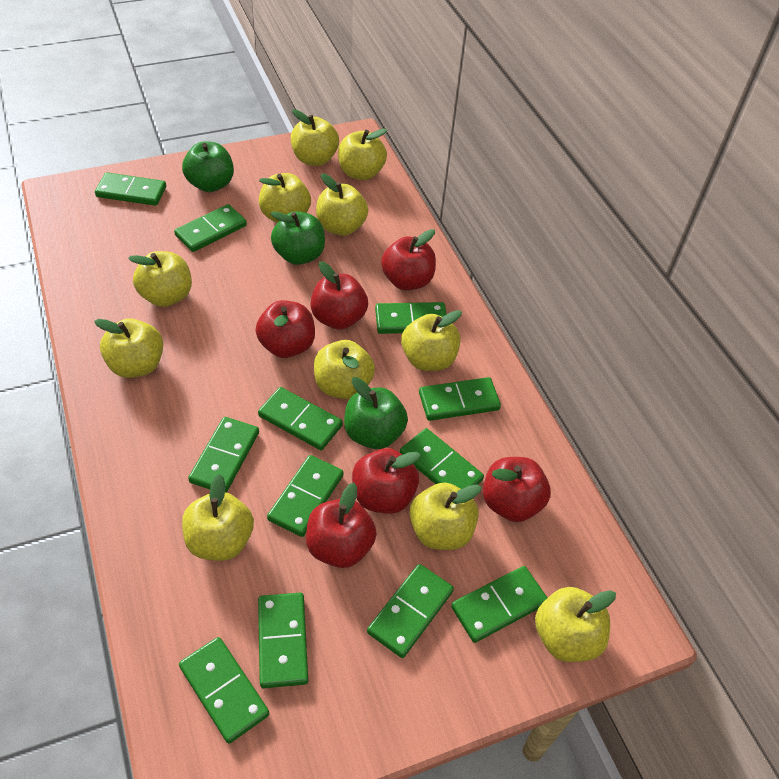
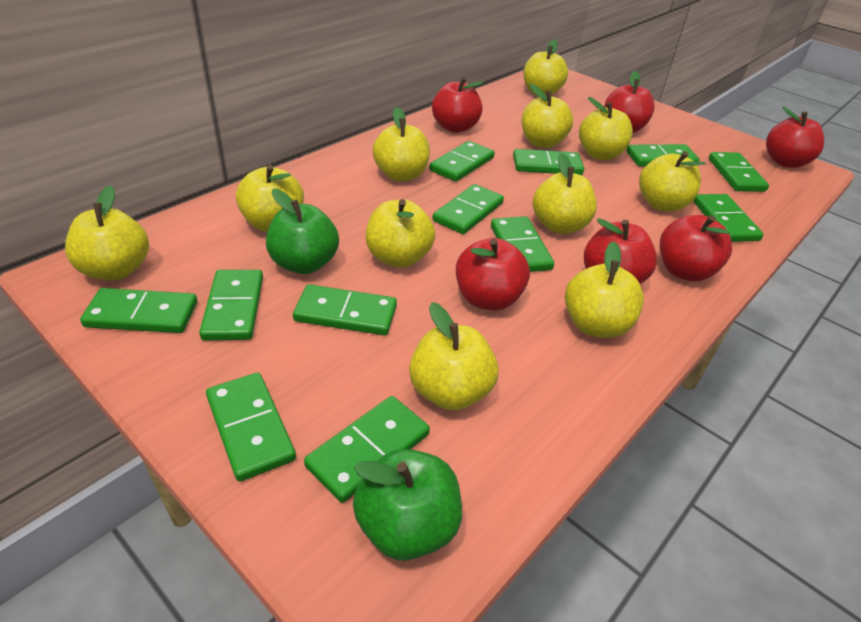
green apple: [182,142,234,192] [270,211,325,265] [344,377,408,449] = 3 -> [266,189,339,274] [353,449,462,561] = 2

